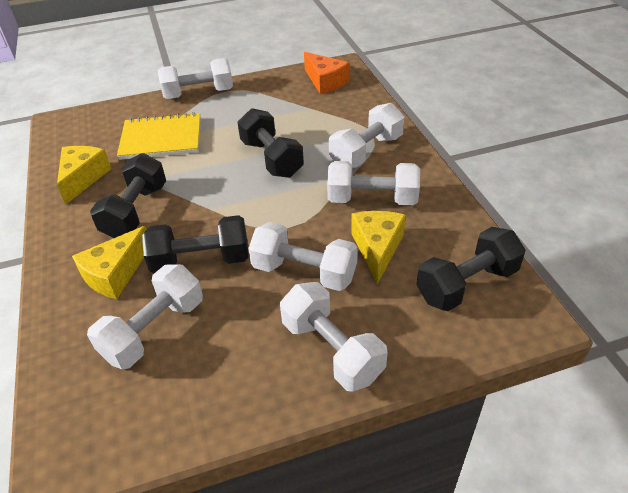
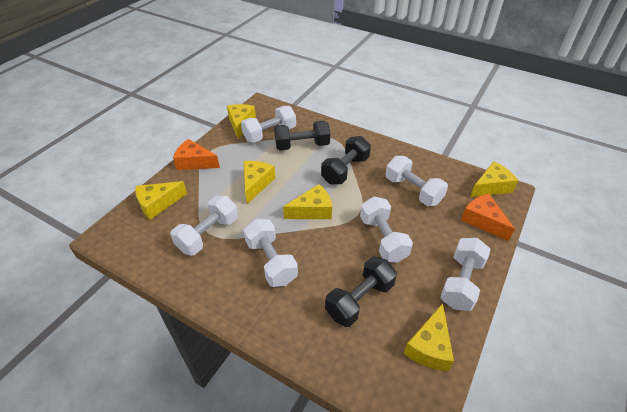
black dumbbell: [90,153,166,238] [142,215,249,273] [237,108,304,178] [416,227,525,311] = 4 -> [274,121,330,151] [321,136,371,184] [325,256,397,327] = 3
orange cheese: [304,52,349,94] = 1 -> [173,139,220,170] [461,194,515,241] = 2
yellow cheese: [57,146,112,204] [72,226,146,299] [351,211,406,284] = 3 -> [135,181,187,220] [227,104,256,139] [244,161,275,204] [283,184,332,219] [404,303,454,371] [470,161,519,197] = 6
yellow notebook: [117,112,201,160] = 1 -> none = 0

